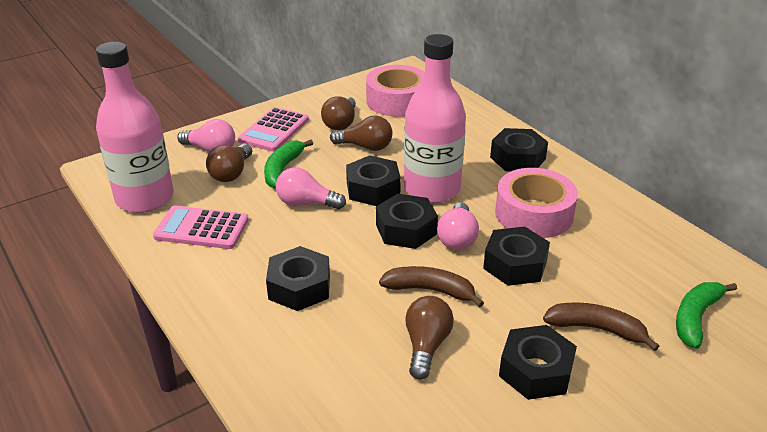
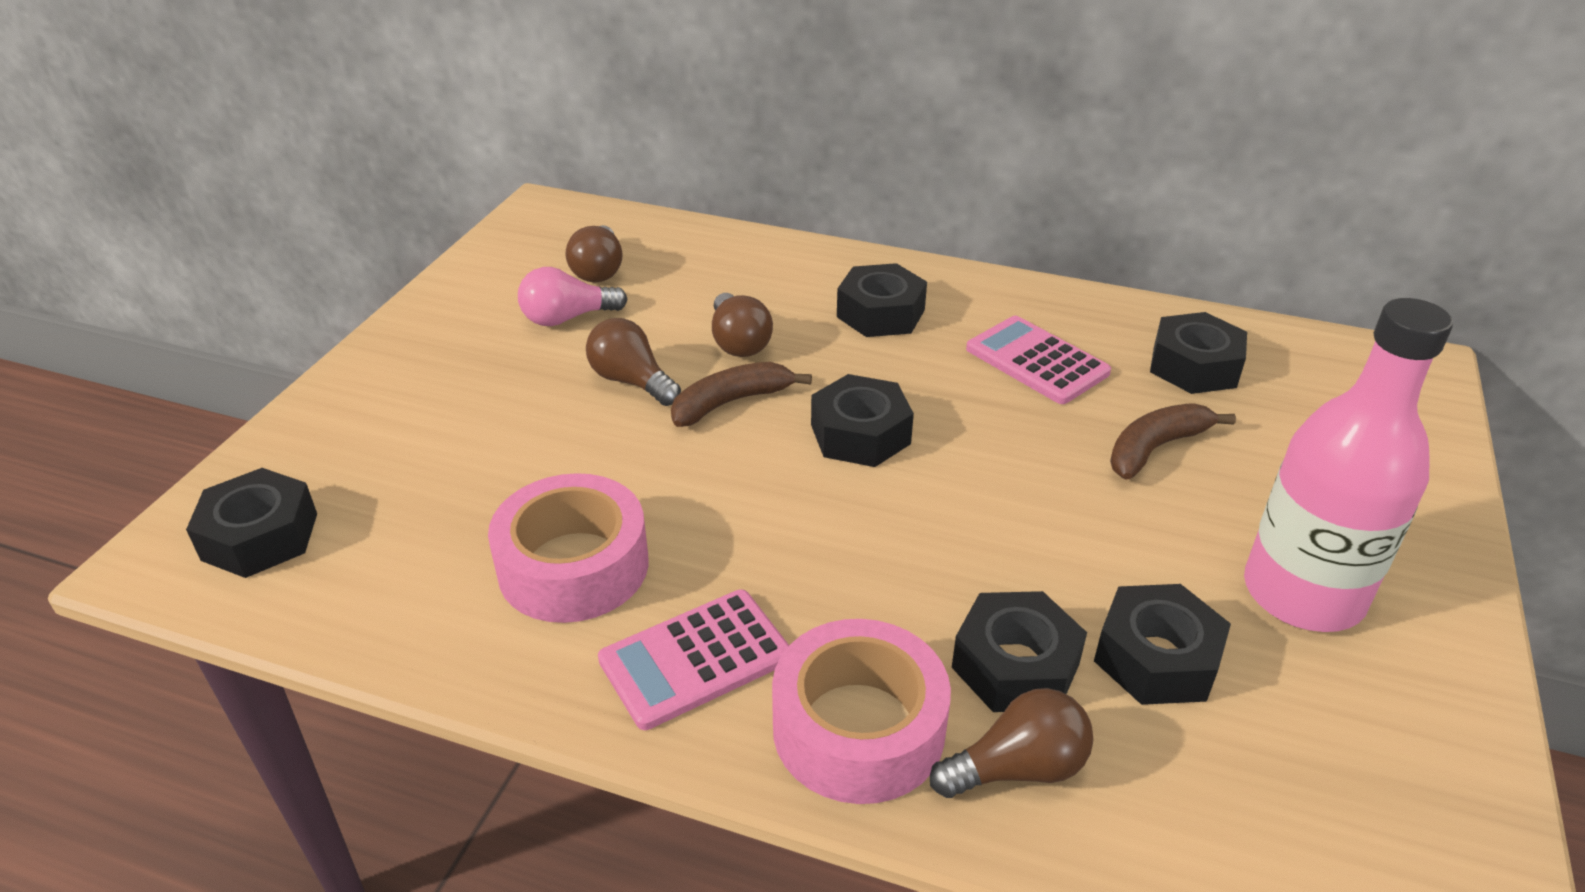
green banana: [264,140,313,188] [676,282,737,349] = 2 -> none = 0
pink bottle: [96,42,174,213] [404,34,466,203] = 2 -> [1244,298,1453,632] = 1
pink light bulb: [177,119,235,152] [276,167,346,209] [437,202,479,250] = 3 -> [518,267,628,326] = 1

